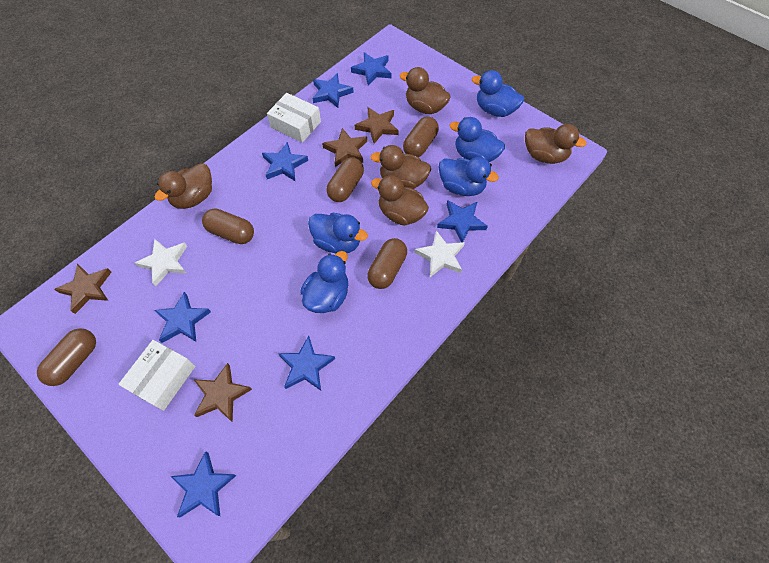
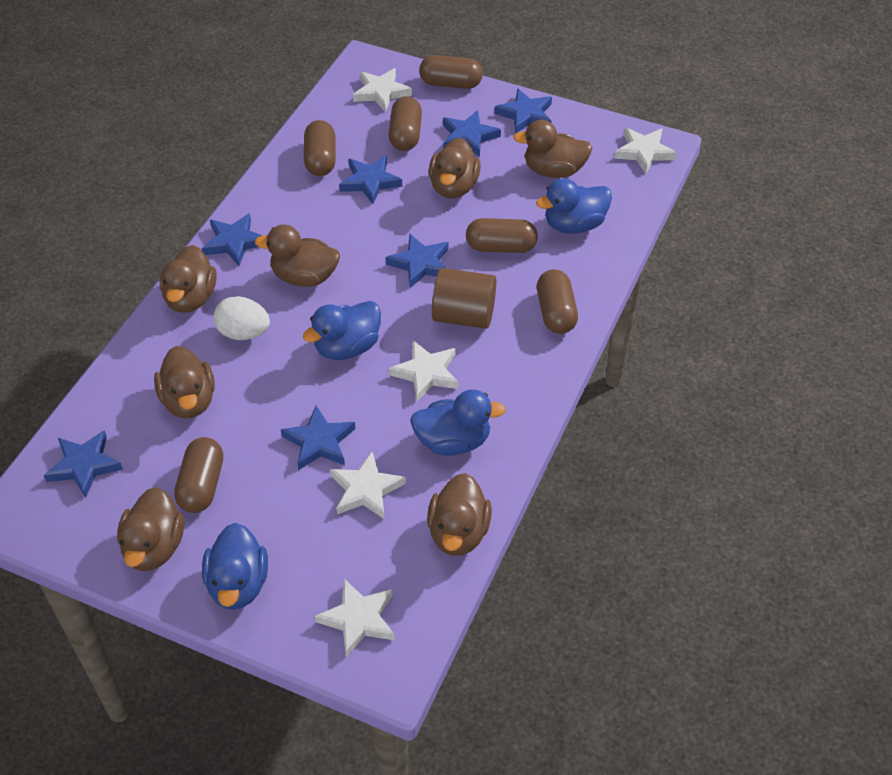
blue duck: [300,251,348,313] [308,213,368,253] [438,157,499,196] [450,117,505,162] [472,70,524,117] = 5 -> [202,523,268,610] [303,301,381,360] [410,389,506,456] [536,178,612,234] = 4
brown capsule: [37,328,96,386] [202,208,254,244] [326,157,364,202] [367,238,407,289] [403,116,439,157] = 5 -> [174,437,223,513] [304,120,336,176] [388,96,422,151] [419,55,483,89] [466,218,538,253] [537,270,578,334] = 6
brown cylinder: none = 0 -> [432,268,496,329] = 1
brown duck: [154,163,212,209] [370,145,431,189] [371,175,429,226] [400,67,451,114] [525,124,587,164] = 5 -> [117,487,184,571] [154,346,215,418] [160,245,217,313] [255,225,340,287] [427,473,492,556] [429,137,481,198] [513,120,592,178] = 7
brown star: [54,264,111,314] [193,363,252,422] [322,128,367,167] [355,107,399,144] = 4 -> none = 0
white box: [118,340,196,411] [267,93,321,143] = 2 -> none = 0
white egg: none = 0 -> [214,296,270,340] = 1
white star: [135,239,187,287] [415,230,465,277] = 2 -> [315,579,395,657] [330,452,406,520] [353,68,412,112] [389,340,458,401] [614,128,677,174] = 5

